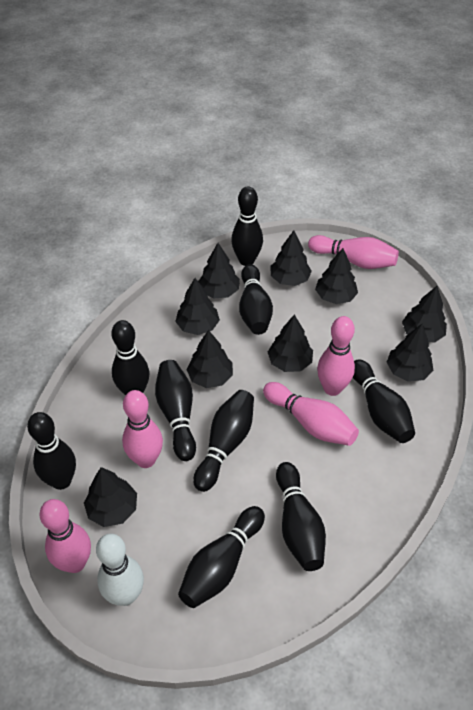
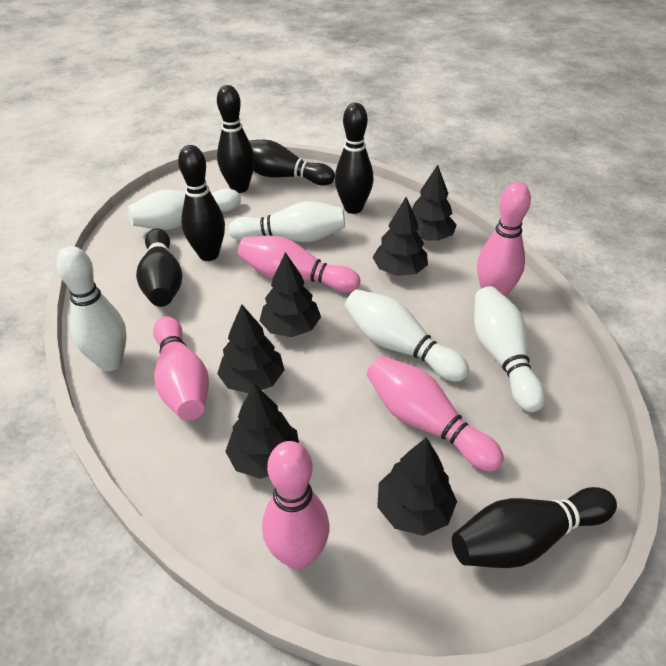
black bowling pin: [27,412,76,490] [111,320,149,396] [155,360,196,461] [178,506,265,608] [193,390,254,492] [231,186,263,266] [239,264,273,335] [276,462,326,571] [353,359,415,443] = 9 -> [136,228,182,307] [178,145,225,261] [217,85,255,193] [249,140,335,186] [335,103,374,214] [452,487,617,568] = 6
black tree: [84,467,137,527] [175,278,220,335] [187,330,233,388] [198,243,240,299] [268,315,313,372] [270,230,312,286] [315,248,358,304] [387,324,434,382] [402,286,447,342] = 9 -> [217,304,284,393] [225,384,299,479] [259,252,321,337] [372,197,428,276] [377,437,457,536] [412,165,457,241] = 6
white bowling pin: [96,534,144,606] = 1 -> [56,246,127,371] [128,189,241,230] [228,201,345,242] [345,289,469,382] [474,286,545,412] = 5

